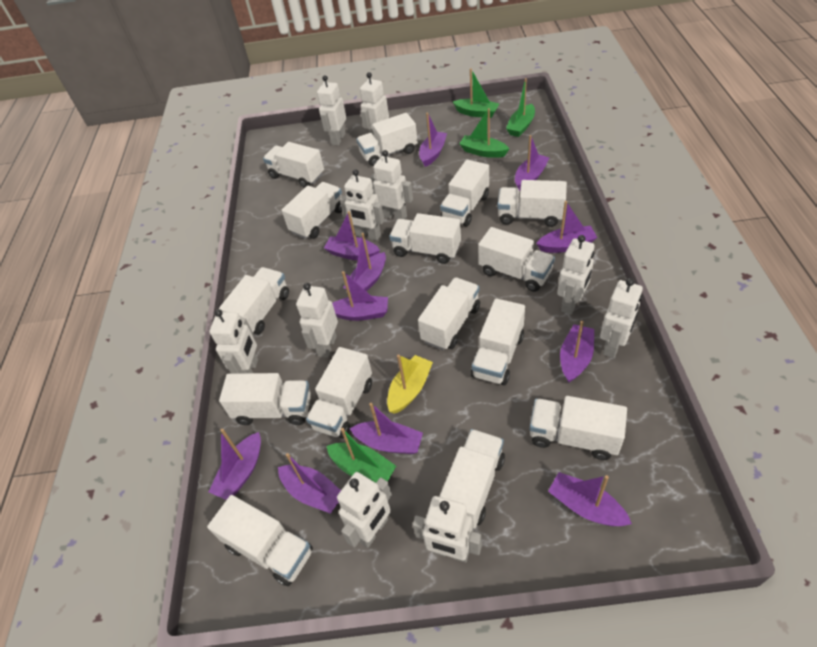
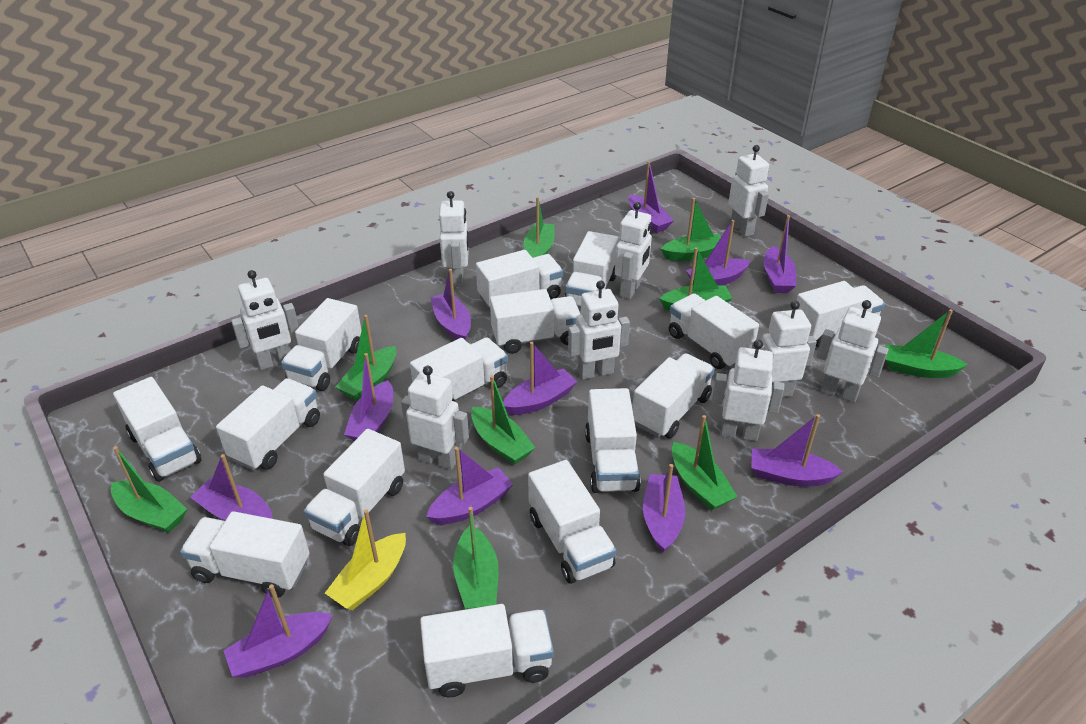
green boat: [326,428,396,483] [453,68,499,118] [459,108,509,158] [506,78,535,137] = 4 -> [111,446,187,533] [336,315,396,401] [453,507,499,609] [471,375,536,465] [523,197,555,258] [659,247,732,311] [661,198,721,261] [672,415,738,511] [885,309,968,378] = 9
white robot: [209,309,258,374] [296,283,338,358] [317,75,346,145] [337,472,392,548] [340,169,385,241] [360,72,389,135] [370,150,413,220] [413,496,482,563] [557,235,595,315] [600,278,643,358] = 10 -> [231,270,299,370] [401,366,469,470] [439,191,469,287] [568,281,630,380] [615,202,652,299] [712,340,784,441] [728,145,769,237] [751,301,817,397] [816,300,889,402] = 9

